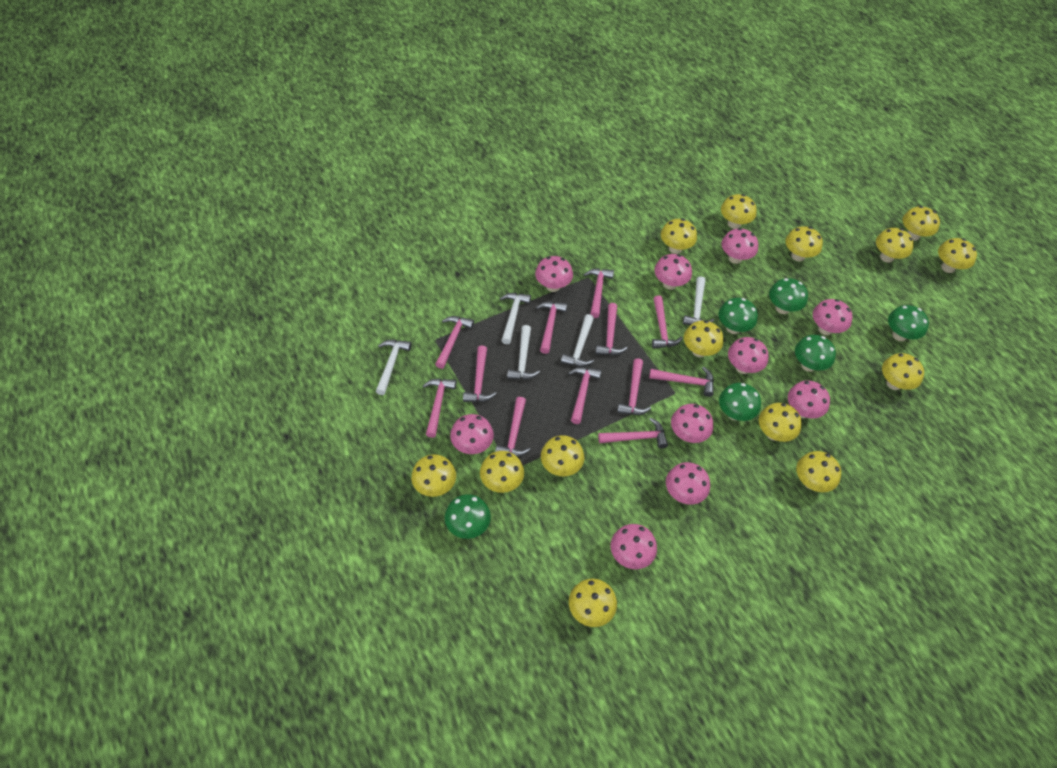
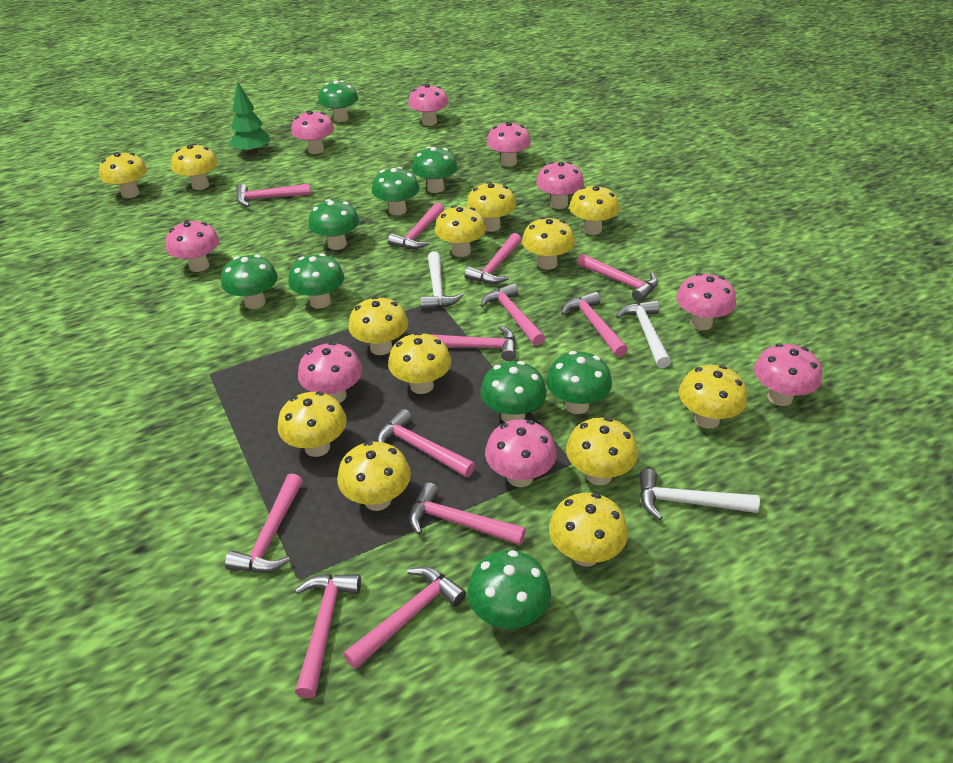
green mushroom: [445,494,491,539] [719,298,758,334] [719,383,761,421] [769,278,808,314] [795,335,836,372] [888,305,929,341] = 6 -> [221,254,278,309] [288,253,344,309] [308,199,359,250] [318,80,358,122] [372,167,420,215] [412,146,458,193] [467,550,551,629] [480,361,547,423] [546,351,612,414] = 9
green tree: none = 0 -> [230,81,270,155] = 1
pink mushroom: [450,414,494,454] [535,256,573,292] [611,524,657,569] [654,254,692,290] [666,462,710,505] [671,404,713,443] [722,228,758,264] [728,337,768,374] [788,380,830,418] [813,299,852,335] = 10 -> [166,220,220,272] [291,110,334,154] [298,342,362,403] [408,84,448,126] [485,419,557,487] [487,121,531,167] [536,162,584,209] [676,273,736,330] [754,343,822,406] = 9
white hammer: [375,340,412,395] [500,293,531,344] [507,325,540,380] [561,314,594,367] [683,276,714,325] = 5 -> [420,251,464,310] [616,300,671,368] [639,469,760,520] = 3
yellow mushroom: [411,454,456,497] [480,451,524,493] [541,435,584,476] [569,579,617,627] [661,219,697,254] [684,321,723,357] [721,194,757,229] [759,403,802,442] [785,226,823,261] [796,451,841,492] [876,228,914,263] [882,353,924,390] [903,206,940,241] [938,238,977,273] = 14 -> [99,152,147,198] [171,144,218,190] [278,391,347,457] [337,441,411,511] [348,296,408,355] [388,332,452,394] [435,205,486,257] [466,181,516,232] [522,217,575,270] [549,493,628,566] [566,417,638,486] [569,185,620,235] [679,365,747,429] = 13

